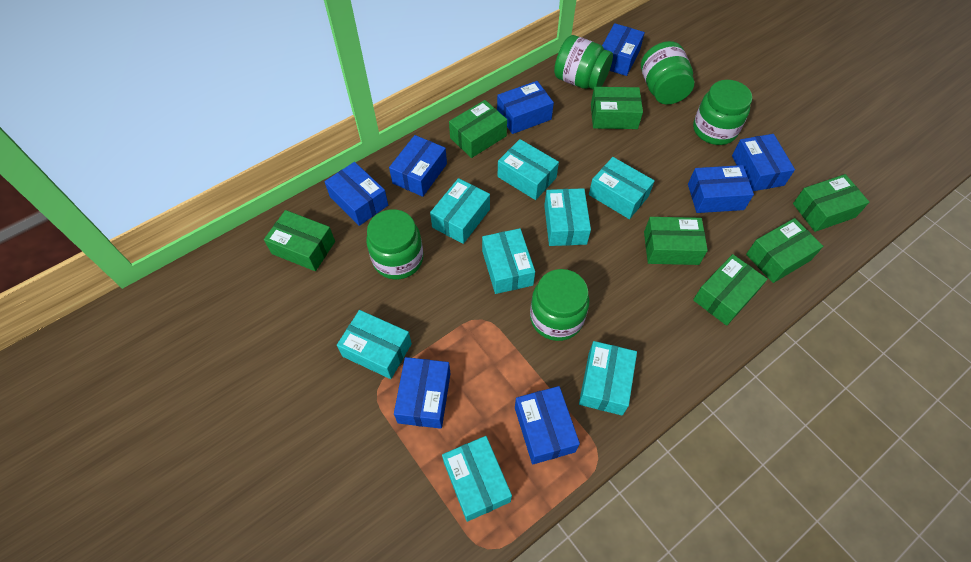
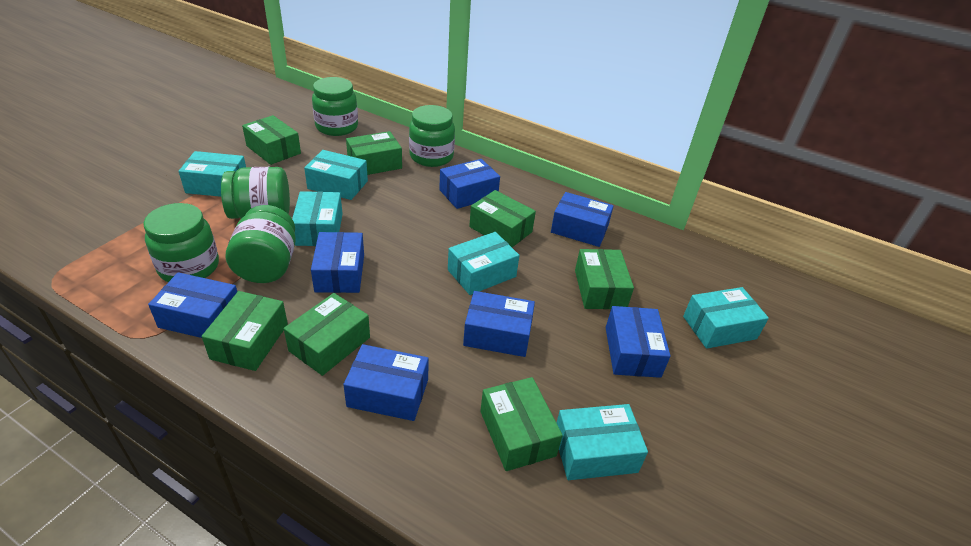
blue box: [324,162,388,226] [389,135,447,197] [394,357,451,429] [497,81,554,134] [515,386,580,464] [602,23,645,76] [688,165,754,213] [732,134,795,191] = 8 -> [148,272,237,338] [311,232,364,293] [343,344,429,421] [439,159,500,209] [463,291,535,357] [551,192,614,247] [606,306,671,378] = 7
turquoise box: [337,310,412,379] [430,178,490,244] [442,436,512,522] [482,228,535,294] [497,139,559,200] [544,188,591,246] [579,341,637,415] [589,157,655,219] = 8 -> [178,151,246,197] [292,191,343,246] [304,150,368,200] [448,232,519,295] [556,404,648,480] [683,287,769,349] = 6

